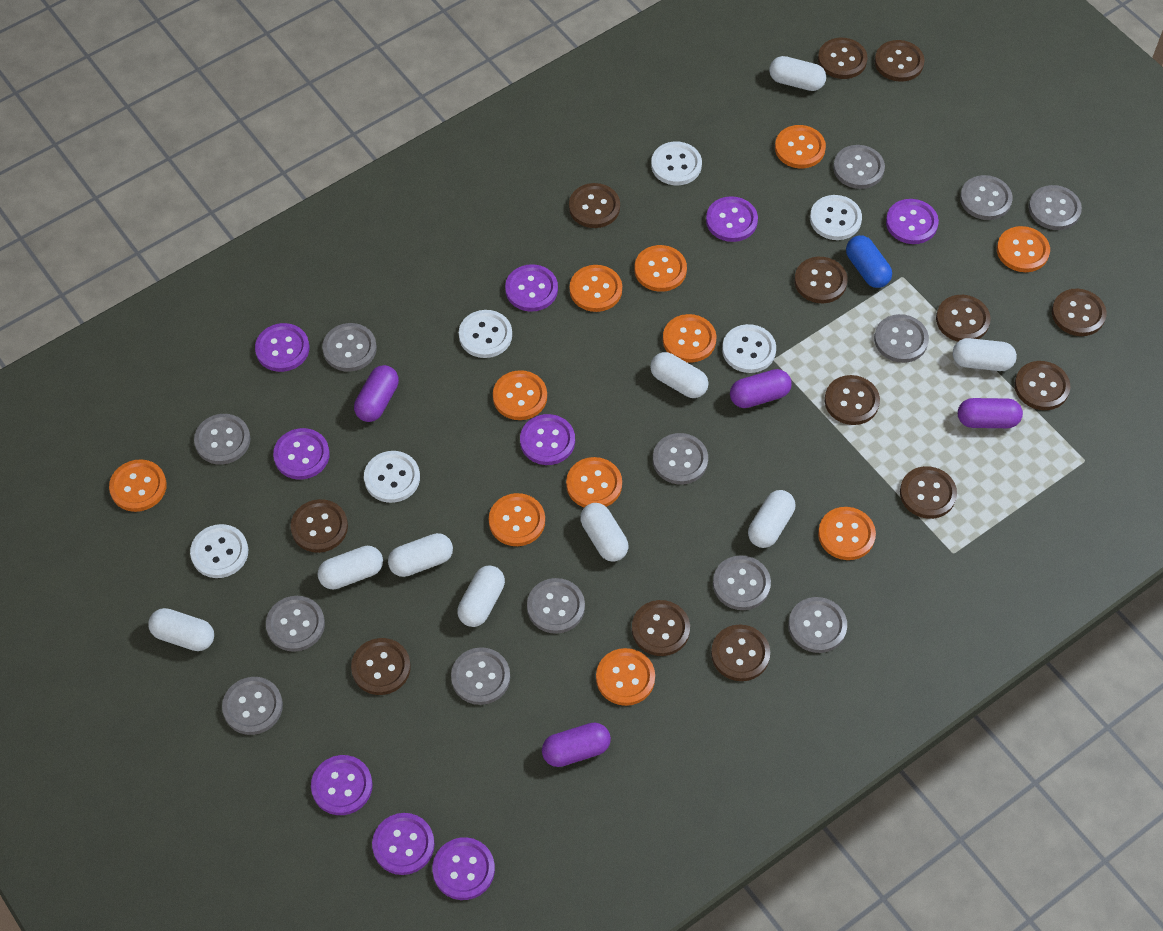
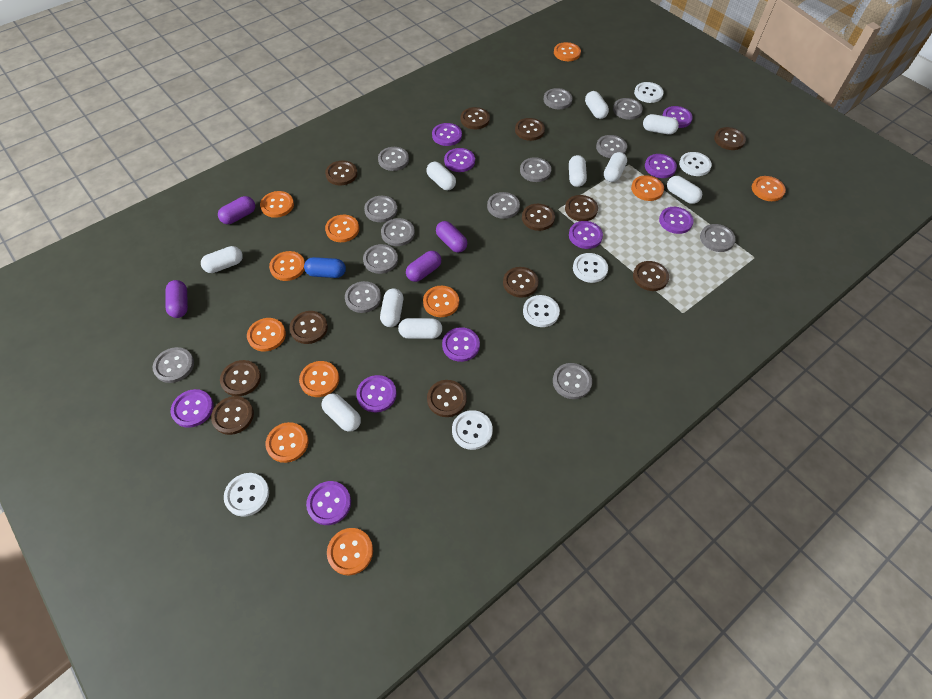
brown button: [290,499,348,553] [351,638,411,695] [569,183,620,228] [632,600,690,656] [711,625,770,681] [794,257,848,303] [818,38,868,79] [825,375,880,425] [874,40,924,82] [900,466,957,519] [936,295,991,342] [1014,361,1070,410] [1052,289,1107,336] = 13 -> [211,396,254,435] [220,360,261,396] [289,311,328,344] [325,161,357,185] [427,380,467,417] [461,107,490,129] [503,267,539,298] [515,118,545,141] [522,204,555,231] [565,195,598,221] [633,261,669,291] [714,127,746,150] = 12
purple button: [255,323,309,372] [273,428,330,480] [311,755,373,815] [372,813,435,875] [432,837,495,900] [505,264,558,312] [520,414,575,465] [706,196,758,242] [886,199,939,244] = 9 -> [170,389,214,428] [306,481,351,525] [356,375,397,412] [432,123,462,146] [442,327,480,362] [444,148,475,172] [569,221,603,249] [645,154,677,178] [659,207,694,234] [662,106,693,128] = 10
white capsule: [148,608,214,651] [318,546,383,589] [388,533,453,577] [457,565,505,627] [580,503,629,562] [650,352,708,398] [748,490,795,548] [769,56,826,91] [953,338,1017,371] = 9 -> [201,246,243,273] [321,393,361,432] [380,288,403,327] [398,318,442,339] [426,162,456,190] [569,155,587,187] [585,91,609,119] [604,152,627,182] [643,114,679,135] [667,176,702,204] = 10

